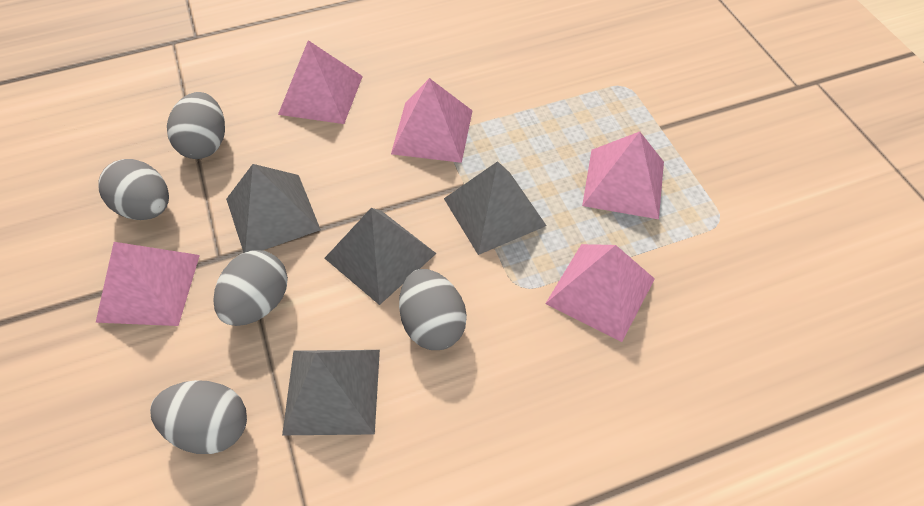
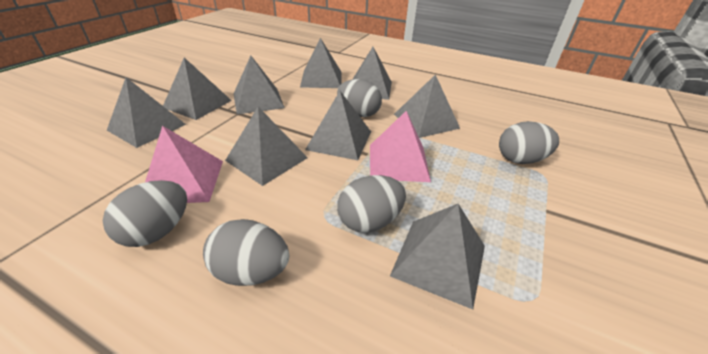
grey pyramid: [226,164,321,253] [282,350,380,435] [324,208,437,305] [444,161,547,255] = 4 -> [107,77,186,148] [163,58,232,120] [225,107,308,186] [233,56,284,114] [300,38,342,88] [305,91,371,160] [353,47,392,100] [390,204,485,310] [394,75,460,138] = 9
pink pyramid: [96,242,200,326] [278,40,363,124] [391,78,473,163] [545,244,655,342] [582,132,664,219] = 5 -> [145,126,223,203] [370,111,431,182] = 2

